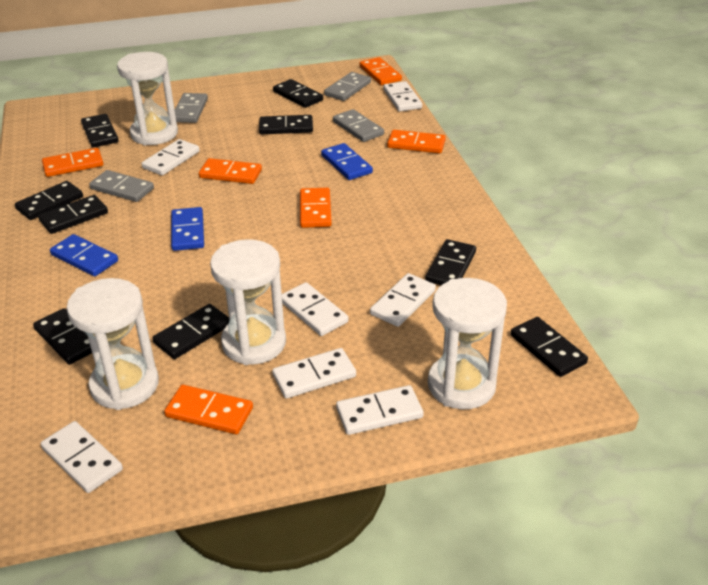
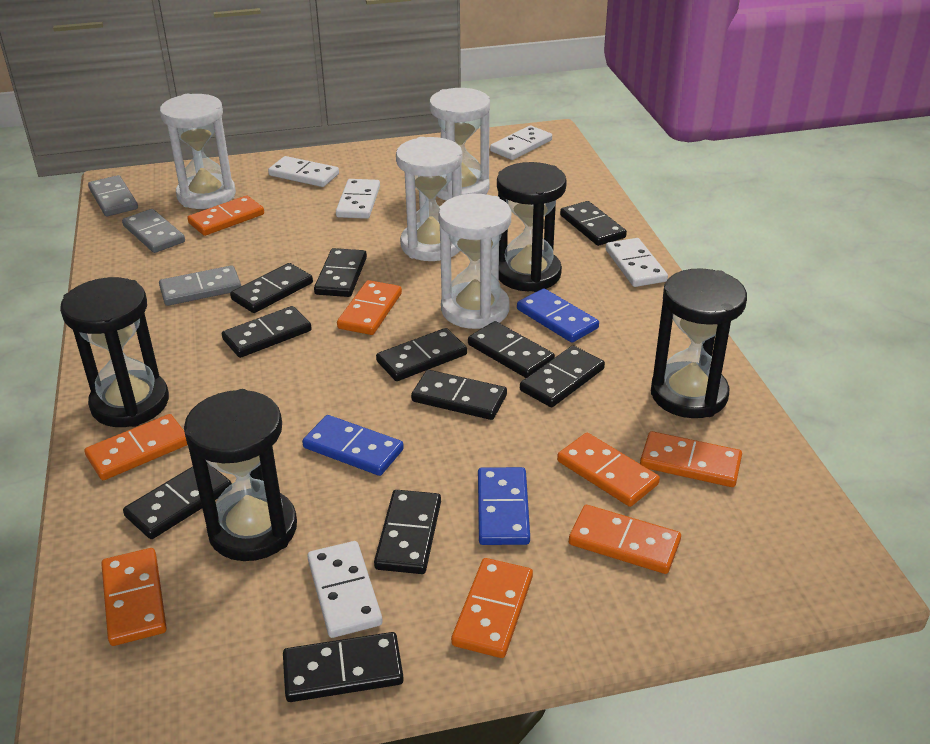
black domino: [15,181,83,220] [33,308,92,365] [38,195,108,234] [81,114,118,147] [152,304,229,359] [259,115,313,134] [273,79,323,108] [425,239,476,285] [511,317,588,377] = 9 -> [123,463,232,539] [222,306,312,358] [230,263,313,313] [283,632,404,702] [314,248,367,297] [374,490,441,574] [376,328,467,381] [411,370,507,420] [468,321,555,378] [520,346,605,407] [560,201,627,246] = 11
black hourglass: none = 0 -> [60,277,169,427] [184,389,297,561] [497,162,567,292] [651,268,747,418] = 4
grey domino: [89,170,154,202] [175,93,208,123] [324,72,371,101] [333,109,384,142] = 4 -> [88,175,138,216] [122,209,185,253] [159,265,241,306] = 3
orange domino: [42,148,103,177] [164,385,253,434] [199,158,262,184] [300,188,332,228] [360,57,402,85] [387,130,446,153] = 6 -> [84,414,187,480] [101,548,167,646] [188,195,264,236] [337,280,402,335] [451,558,533,658] [557,433,660,507] [569,505,681,574] [640,431,742,487] = 8
white domino: [41,421,123,493] [142,139,200,175] [272,348,356,399] [282,282,348,336] [336,385,424,435] [370,273,436,327] [383,81,422,112] = 7 -> [268,156,339,187] [307,541,383,638] [336,179,380,219] [490,126,552,160] [606,238,668,287] = 5

